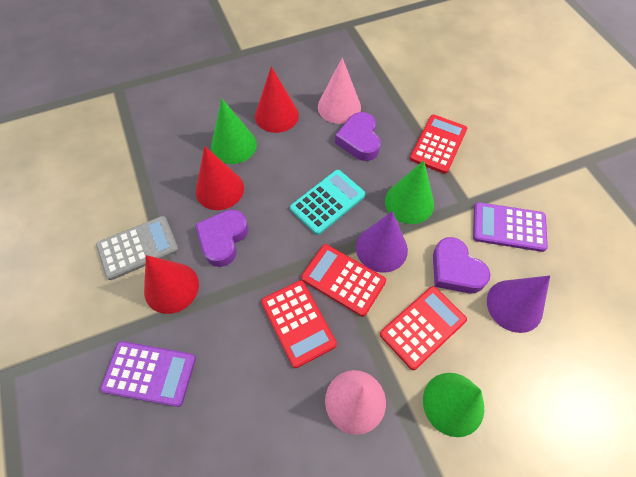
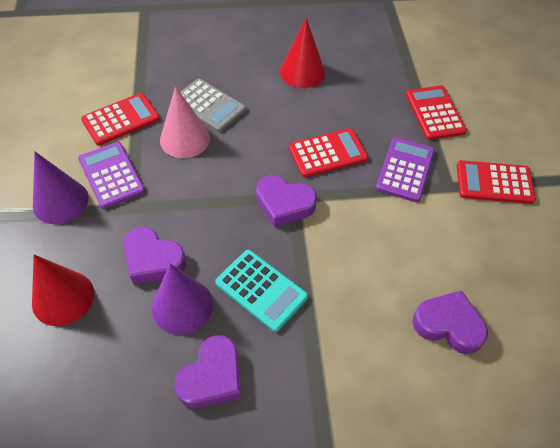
green cone: [211,99,257,164] [385,160,434,224] [423,373,484,437] = 3 -> none = 0
pink cone: [318,57,361,124] [325,370,386,435] = 2 -> [160,86,210,158] = 1
purple heart: [195,210,249,267] [335,112,381,161] [433,237,491,294] = 3 -> [123,227,186,284] [174,335,241,408] [256,175,317,228] [412,290,488,354] = 4
red cone: [144,255,199,314] [196,146,244,210] [255,67,299,133] = 3 -> [32,255,94,326] [280,18,325,88] = 2

